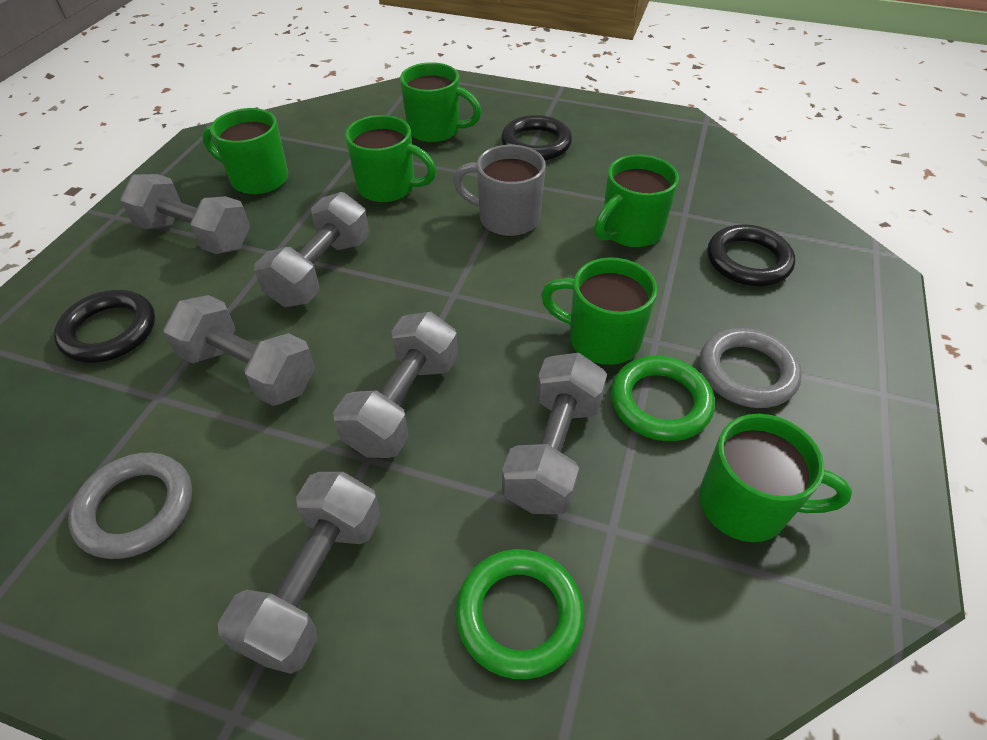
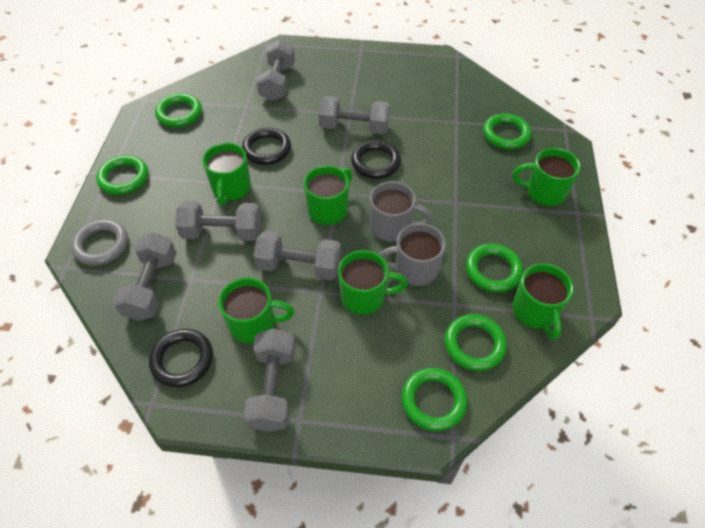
green ring: [456,549,585,679] [611,356,715,441] = 2 -> [96,155,148,195] [155,93,202,128] [401,368,468,431] [445,314,507,371] [466,244,523,293] [483,113,531,149] = 6
grey mug: [453,145,546,236] = 1 -> [370,181,433,241] [378,223,446,286] = 2
grey ring: [68,453,192,559] [700,328,802,408] = 2 -> [71,219,128,266] = 1

